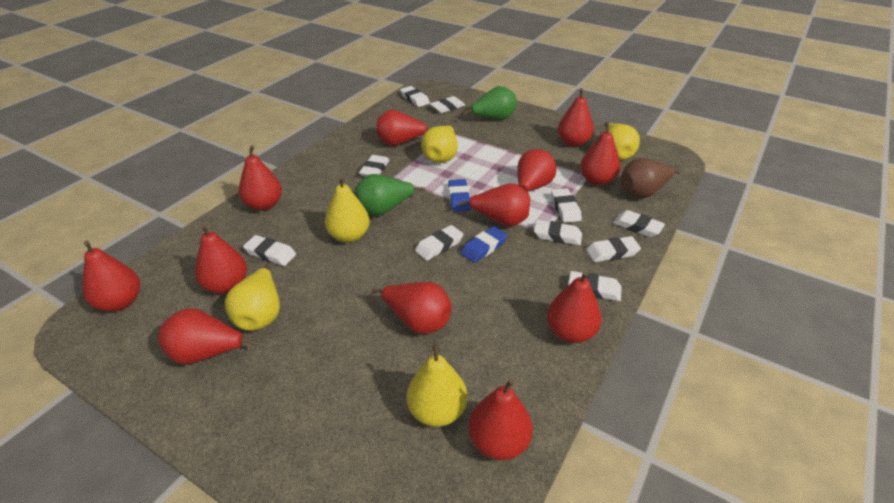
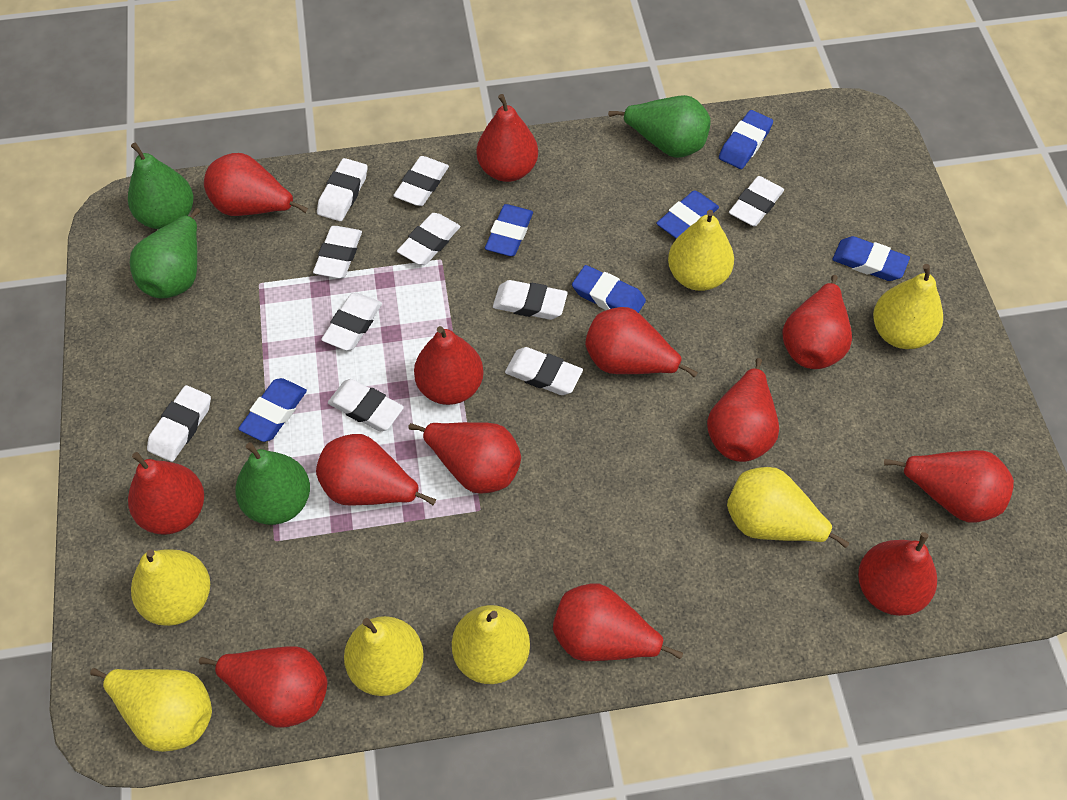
blue eraser: [448,179,471,212] [461,226,507,263] = 2 -> [238,378,307,442] [485,204,533,256] [572,265,646,313] [656,190,719,239] [719,110,773,169] [832,236,910,281] = 6
brown pear: [621,158,681,199] = 1 -> none = 0
green pear: [355,174,425,216] [463,86,517,120] = 2 -> [128,142,193,229] [130,208,200,298] [235,442,310,525] [608,95,711,158] = 4
red pear: [82,241,140,312] [158,308,258,364] [195,224,247,294] [239,146,282,211] [371,282,452,334] [377,110,430,146] [458,183,530,227] [469,379,533,460] [517,149,556,192] [547,271,602,343] [558,88,594,147] [580,122,620,186] = 12 -> [128,452,204,535] [199,646,327,728] [204,153,308,216] [316,434,436,506] [409,422,521,494] [414,326,484,405] [477,94,538,182] [553,584,683,661] [585,307,698,377] [707,358,779,462] [782,275,852,369] [858,532,937,616] [884,450,1014,522] = 13
yellow pear: [225,264,280,331] [325,176,370,243] [407,343,467,427] [421,126,458,163] [605,123,640,161] = 5 -> [90,668,212,752] [131,549,210,626] [344,616,424,696] [452,605,530,684] [668,210,734,291] [727,467,849,548] [873,264,943,349] = 7

